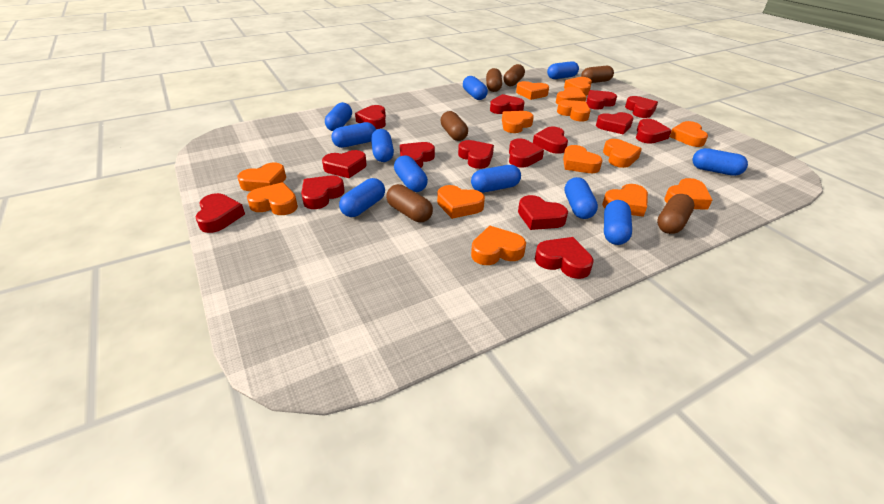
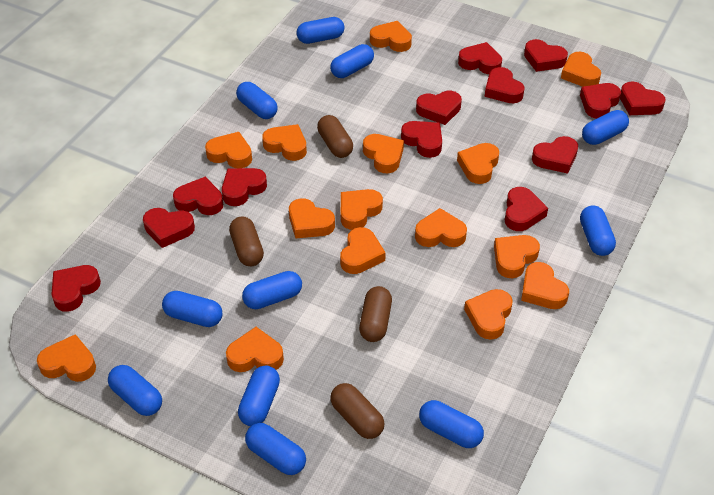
brown capsule: [386,184,433,222] [441,111,468,141] [486,68,502,92] [503,64,525,86] [581,66,614,83] [657,194,694,234] = 6 -> [229,217,264,266] [317,115,353,158] [330,383,385,439] [359,286,392,342] = 4
orange heart: [237,163,286,191] [247,182,298,215] [437,185,485,219] [471,226,526,265] [502,111,534,133] [516,81,549,100] [556,87,586,104] [557,100,590,121] [563,145,603,173] [564,77,592,96] [602,184,648,217] [603,139,642,168] [664,178,712,210] [670,121,708,147] = 14 -> [37,334,96,382] [205,132,252,168] [226,327,284,372] [262,124,307,161] [289,198,335,239] [340,227,386,274] [341,189,383,230] [363,134,404,173] [370,21,412,52] [415,208,467,247] [457,143,499,184] [464,289,513,340] [494,235,540,278] [521,262,569,309] [561,52,601,87] = 15
red heart: [195,193,245,233] [301,176,345,209] [322,150,367,178] [355,105,386,129] [400,142,435,168] [458,140,494,169] [490,94,525,114] [509,139,544,168] [518,195,568,230] [533,126,568,154] [535,237,593,279] [586,90,617,110] [596,112,633,134] [625,96,658,118] [636,119,672,144] = 15 -> [51,265,101,312] [143,208,195,248] [173,177,223,215] [222,168,267,206] [401,121,442,158] [416,91,462,125] [458,42,502,74] [485,67,524,103] [505,187,548,231] [524,39,568,72] [532,136,578,174] [580,83,621,119] [620,82,666,115] = 13

